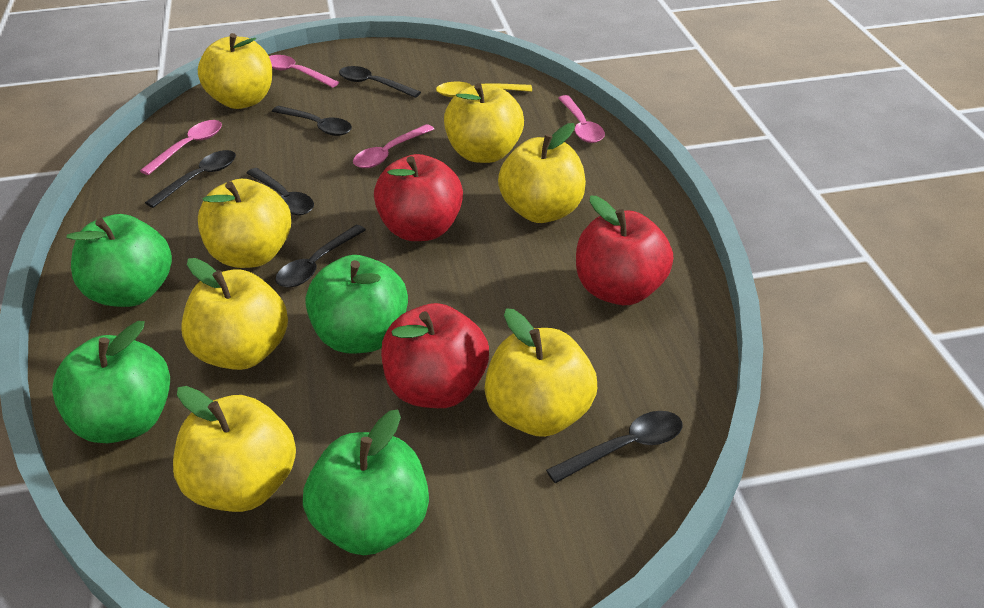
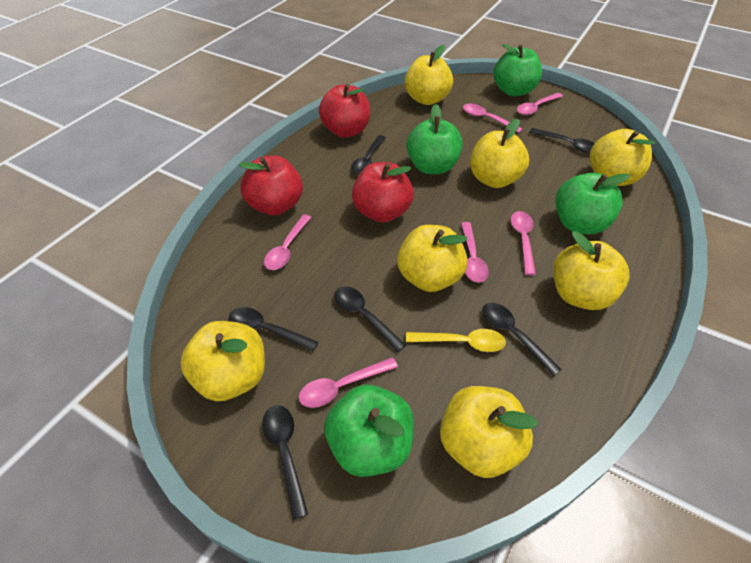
pink spoon: [140,120,222,175] [269,55,339,88] [353,124,434,168] [558,95,605,143] = 4 -> [264,214,311,270] [299,357,398,408] [461,222,489,283] [463,104,523,133] [511,211,536,276] [517,93,563,115] = 6

